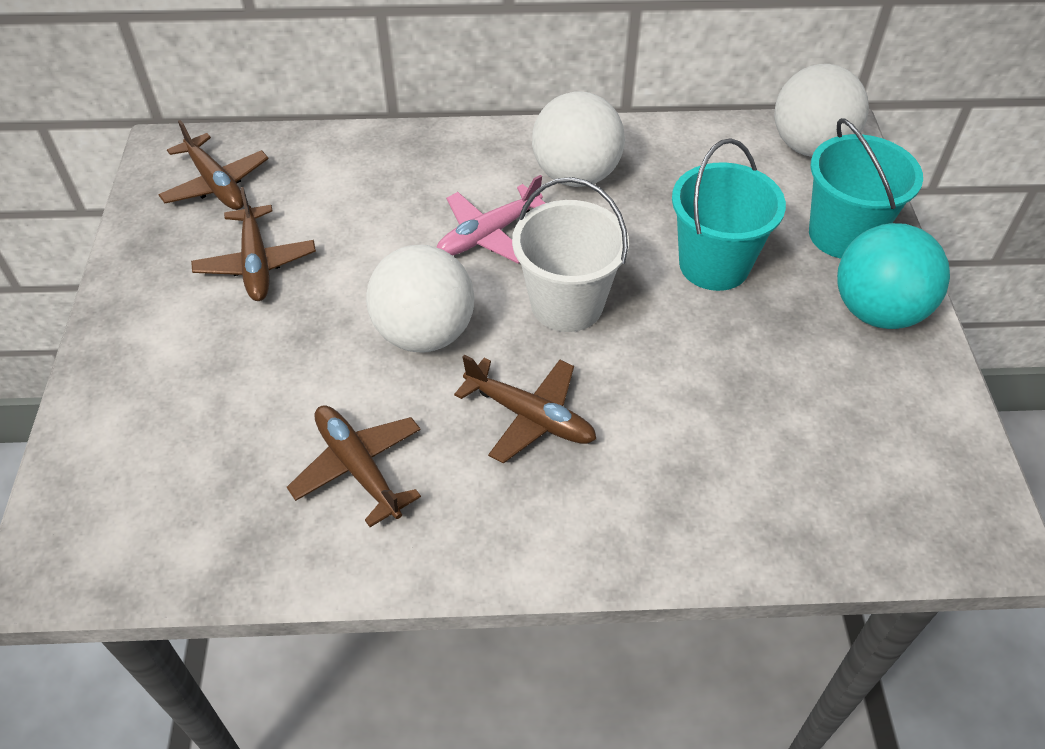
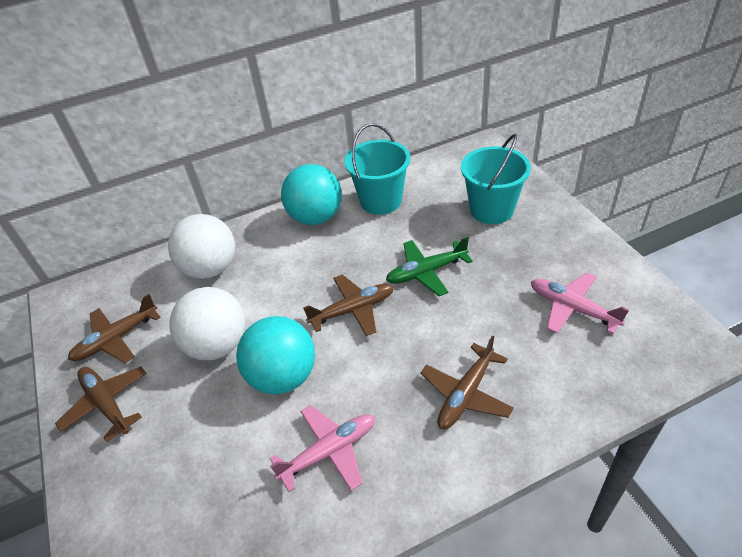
green plane: none = 0 -> [386,237,473,296] = 1
pink plane: [437,175,545,264] = 1 -> [270,405,375,492] [531,273,629,334] = 2
turquoise ball: [837,223,950,329] = 1 -> [236,316,315,394] [281,164,342,225] = 2
white ball: [366,245,474,353] [532,92,625,187] [774,64,869,157] = 3 -> [168,214,235,279] [169,287,245,360] = 2
white bucket: [512,177,629,332] = 1 -> none = 0

